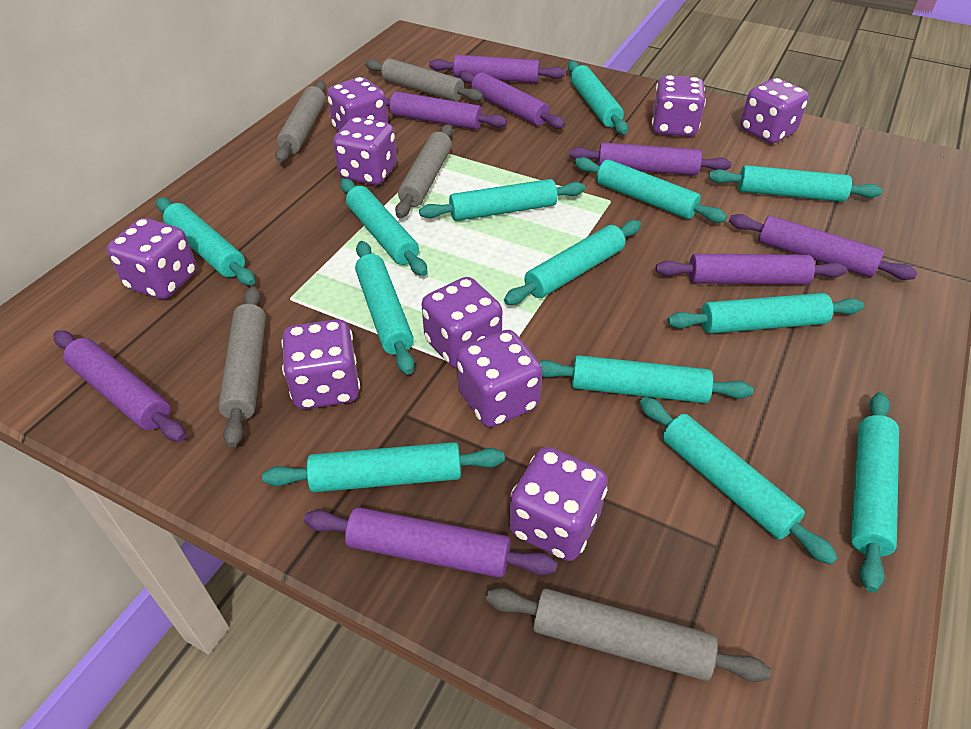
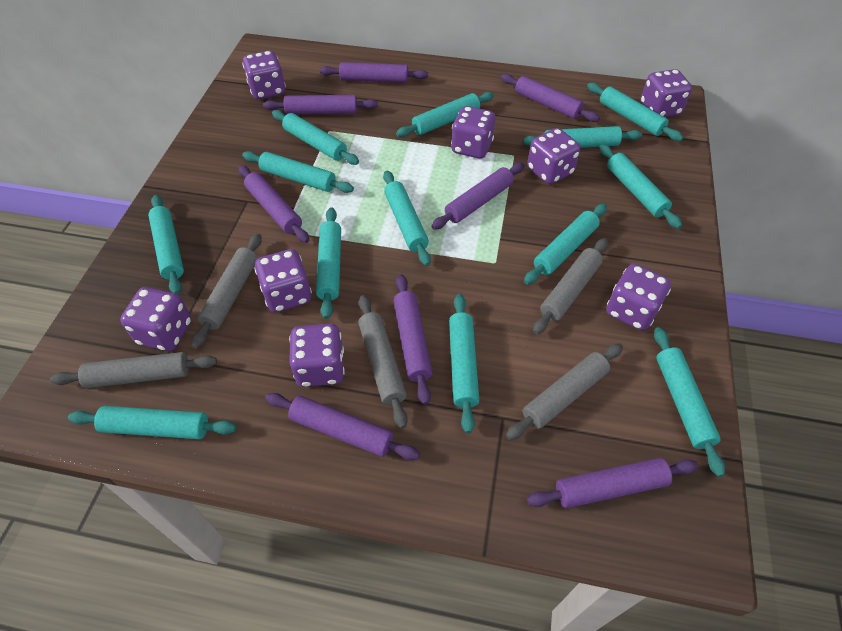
purple dice: [107,218,197,299] [281,319,360,409] [327,77,388,131] [333,117,397,185] [422,277,502,368] [457,330,542,427] [509,447,608,561] [652,75,706,137] [740,78,809,143] = 9 -> [120,287,191,351] [242,51,286,100] [254,249,312,312] [289,324,345,387] [451,106,495,159] [527,128,581,184] [607,264,671,331] [641,69,692,117] = 8

